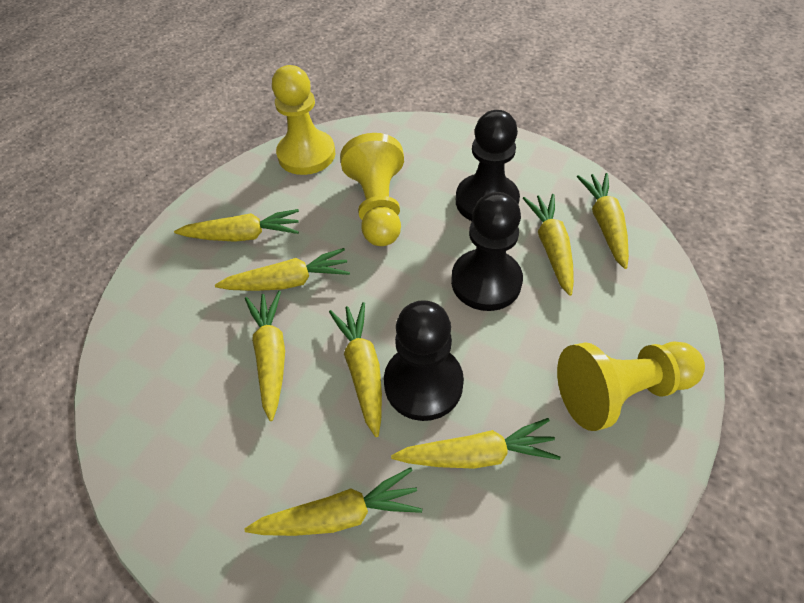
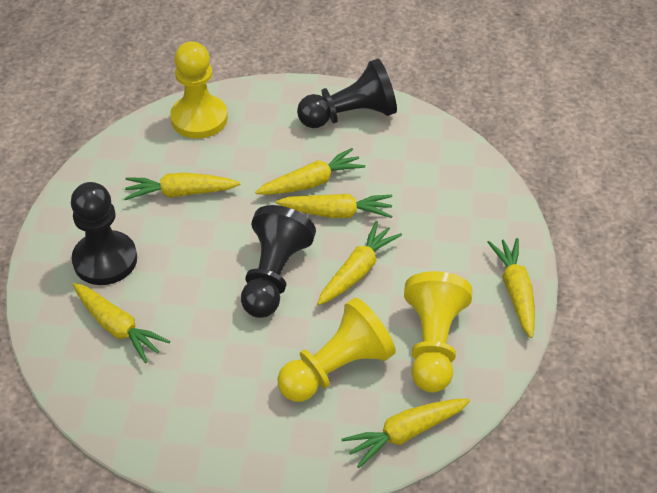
yellow carrot: [174,209,299,242] [215,248,350,291] [245,291,285,421] [245,467,422,536] [329,302,382,437] [391,418,560,469] [523,194,574,296] [577,173,629,269] = 8 -> [73,283,170,363] [124,173,241,200] [255,148,365,195] [276,194,392,218] [317,221,402,305] [342,399,470,468] [487,238,535,338] = 7

